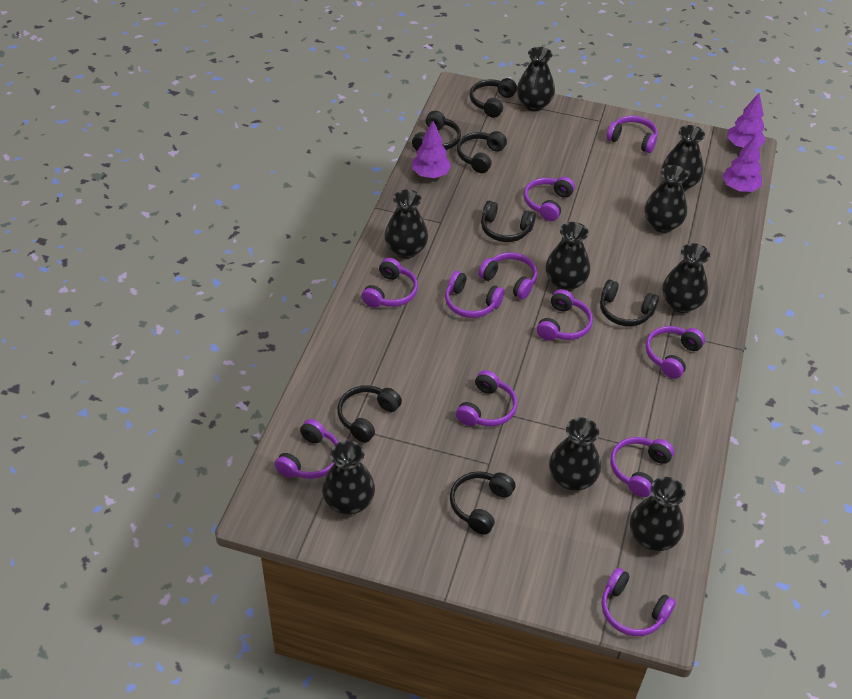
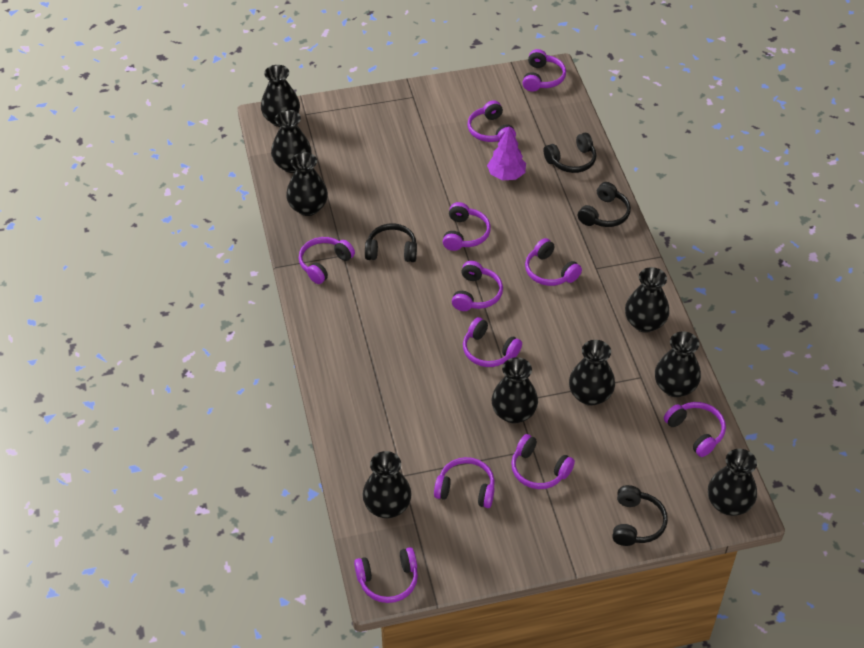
black headphones: [337,385,402,443] [412,111,461,151] [450,471,515,534] [457,131,507,173] [470,78,517,118] [481,201,536,242] [600,280,659,326] = 7 -> [365,223,417,262] [543,133,596,173] [578,182,631,227] [612,485,668,546] = 4
purple tree: [412,121,451,178] [723,135,762,192] [727,93,766,149] = 3 -> [487,126,526,180] = 1

